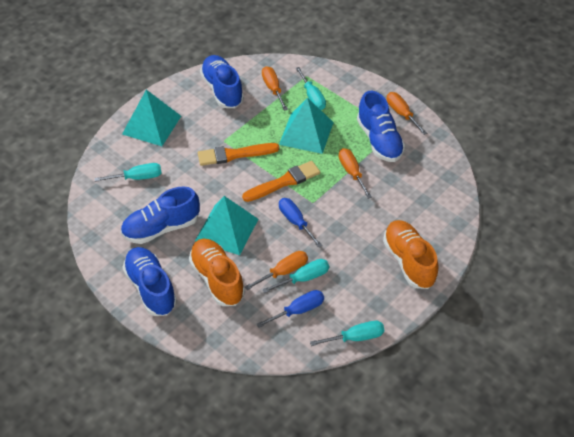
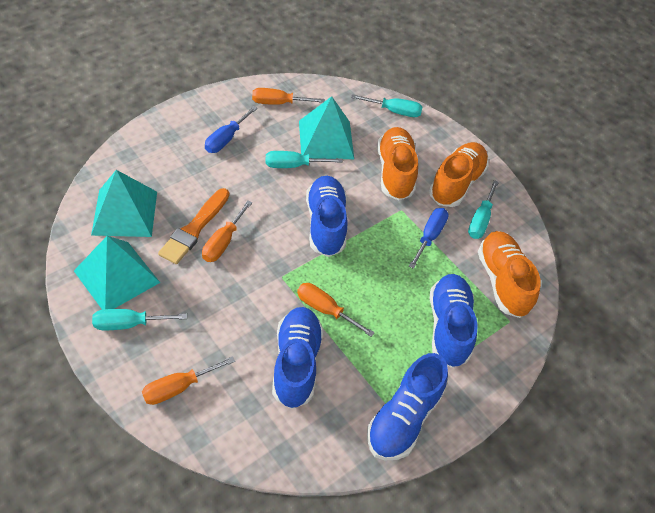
orange brush: [198,143,279,166] [242,161,320,202] = 2 -> [158,188,229,264] = 1
orange shoe: [189,239,245,306] [383,220,439,289] = 2 -> [377,127,418,200] [429,142,489,207] [478,231,541,318] = 3

